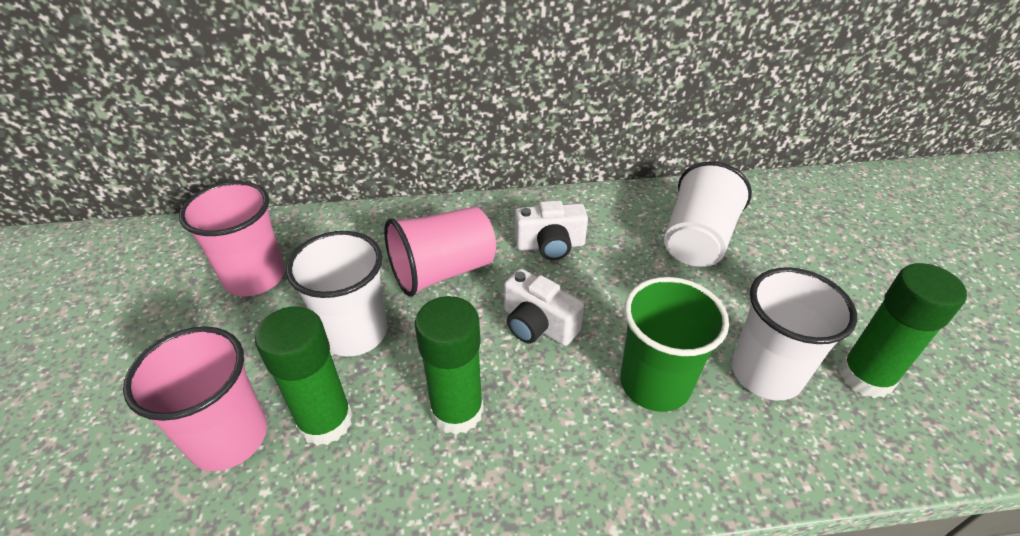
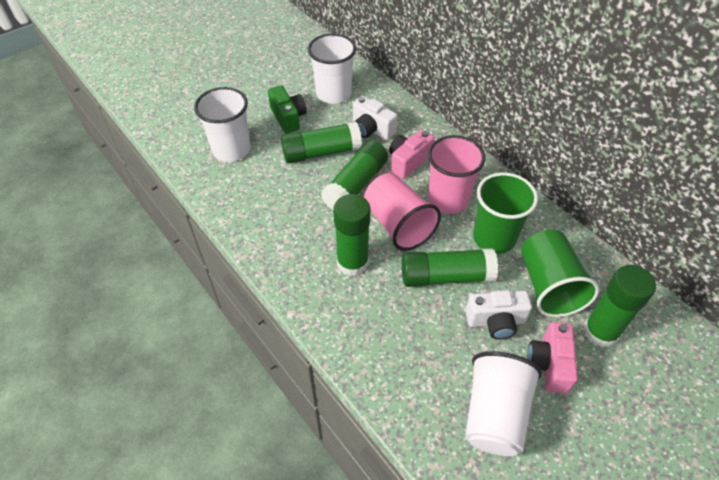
green camera: none = 0 -> [268,85,307,134] = 1
green cup: [620,277,729,412] = 1 -> [473,172,538,254] [521,230,599,317] = 2
green glue stick: [255,306,353,446] [415,296,484,435] [839,263,967,398] = 3 -> [281,122,362,163] [321,140,388,210] [333,194,370,276] [402,248,498,287] [583,265,656,348] = 5
pink camera: none = 0 -> [389,130,435,179] [527,322,578,394] = 2
pink cup: [123,326,267,471] [179,181,285,296] [384,206,496,297] = 3 -> [364,173,441,251] [428,135,485,214] = 2

